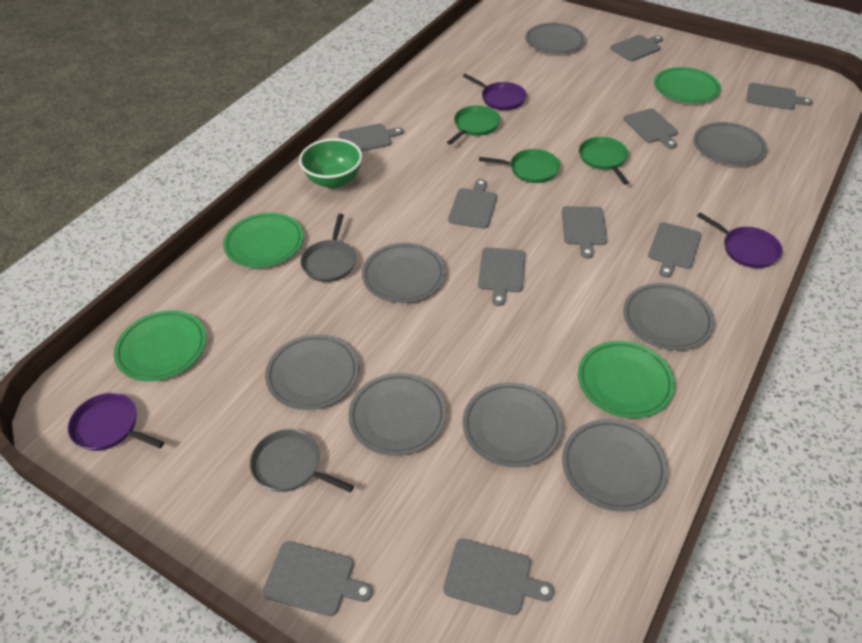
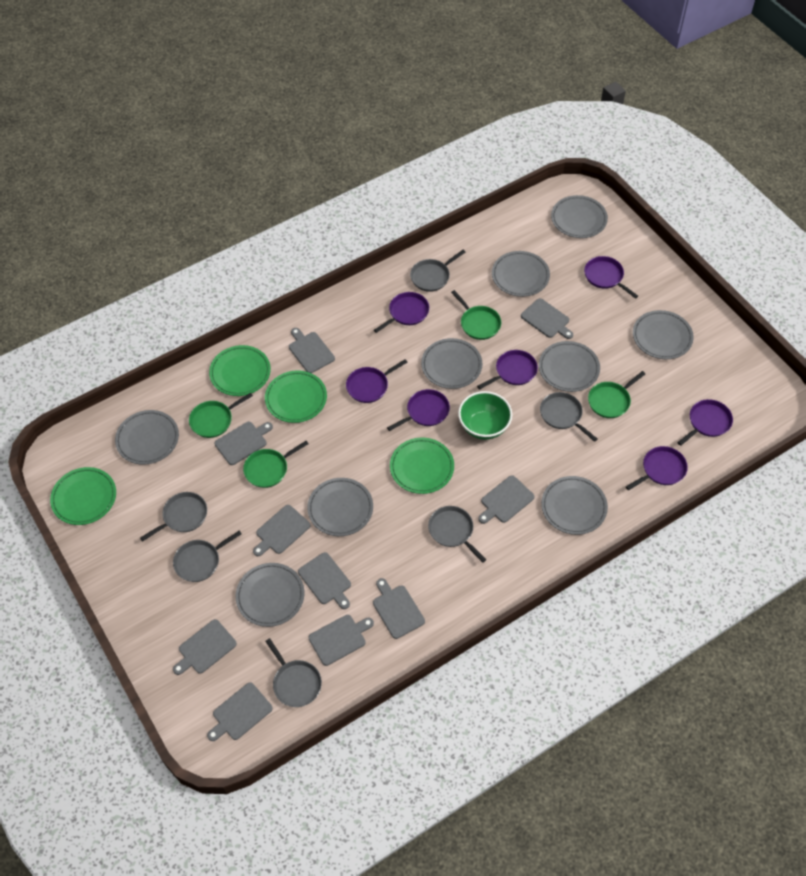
green pan: [447,105,500,145] [479,149,560,183] [579,137,629,185] = 3 -> [189,393,253,438] [243,441,308,488] [451,290,501,340] [588,371,645,418] = 4
grey pan: [250,429,354,493] [300,214,356,282] = 2 -> [140,492,207,541] [173,531,241,582] [265,638,322,707] [410,250,466,292] [428,506,486,563] [540,392,597,442] = 6
grey plate: [265,334,359,410] [348,373,446,456] [362,243,445,303] [463,382,562,467] [525,23,585,54] [562,419,668,512] [623,283,714,351] [693,122,767,166] = 8 -> [115,410,179,465] [236,563,304,627] [307,478,373,536] [421,338,482,389] [492,251,550,297] [539,341,600,392] [541,476,608,535] [551,195,608,238] [633,310,694,359] = 9
purple pan: [68,393,164,451] [463,74,526,110] [697,213,782,268] = 3 -> [346,359,407,403] [374,292,429,333] [387,389,450,431] [477,350,538,389] [584,256,638,299] [626,446,688,490] [677,399,733,446] = 7

